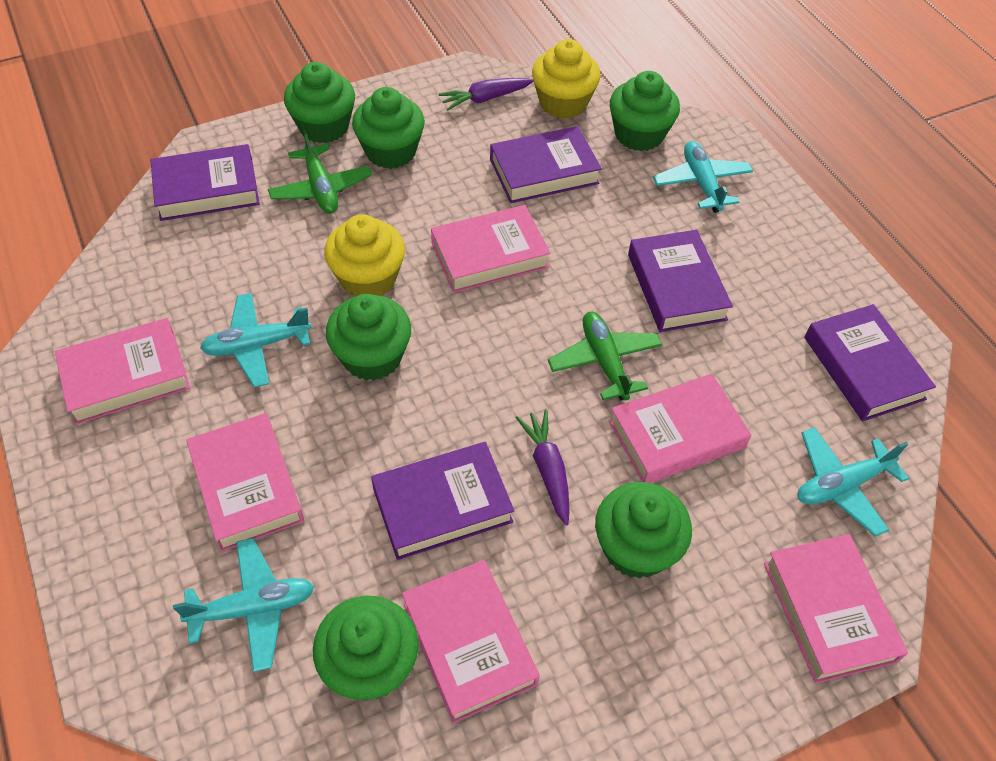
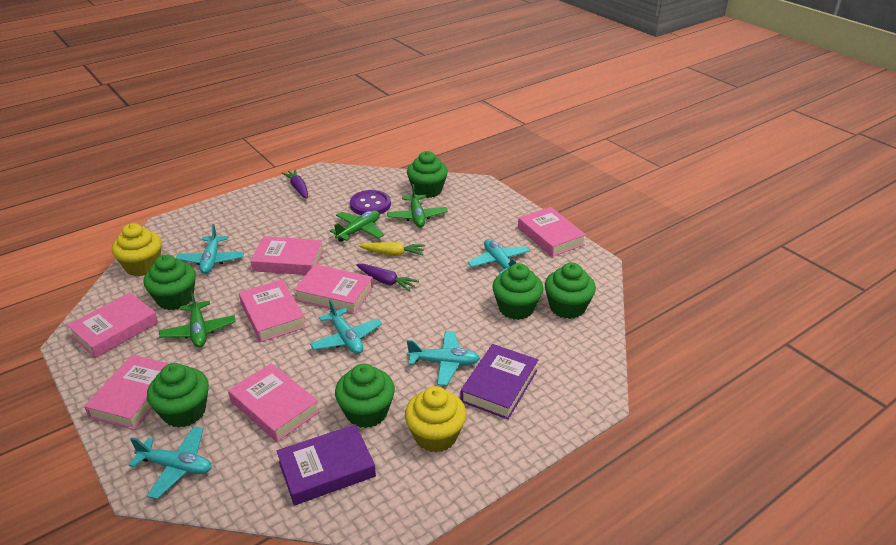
green plane: [268,129,372,214] [548,312,662,400] = 2 -> [159,290,236,348] [329,211,384,242] [387,184,448,227] = 3
pink book: [55,318,190,425] [186,413,304,552] [402,560,540,723] [431,205,551,293] [609,374,751,483] [764,534,908,683] = 6 -> [67,293,158,358] [84,355,170,430] [228,363,320,442] [239,279,306,342] [251,236,323,275] [294,264,373,314] [518,207,586,257] = 7
purple book: [150,144,260,221] [371,442,514,560] [490,126,602,203] [628,230,733,332] [804,304,936,421] = 5 -> [277,424,376,505] [460,344,538,420] = 2
purple button: none = 0 -> [350,190,391,215] = 1
turquoise plane: [173,538,314,672] [200,293,312,387] [653,141,753,213] [797,427,909,537] = 4 -> [129,426,212,499] [176,224,244,274] [310,299,382,354] [407,331,480,386] [468,239,530,274] = 5
yellow carrot: none = 0 -> [359,242,425,256] = 1

